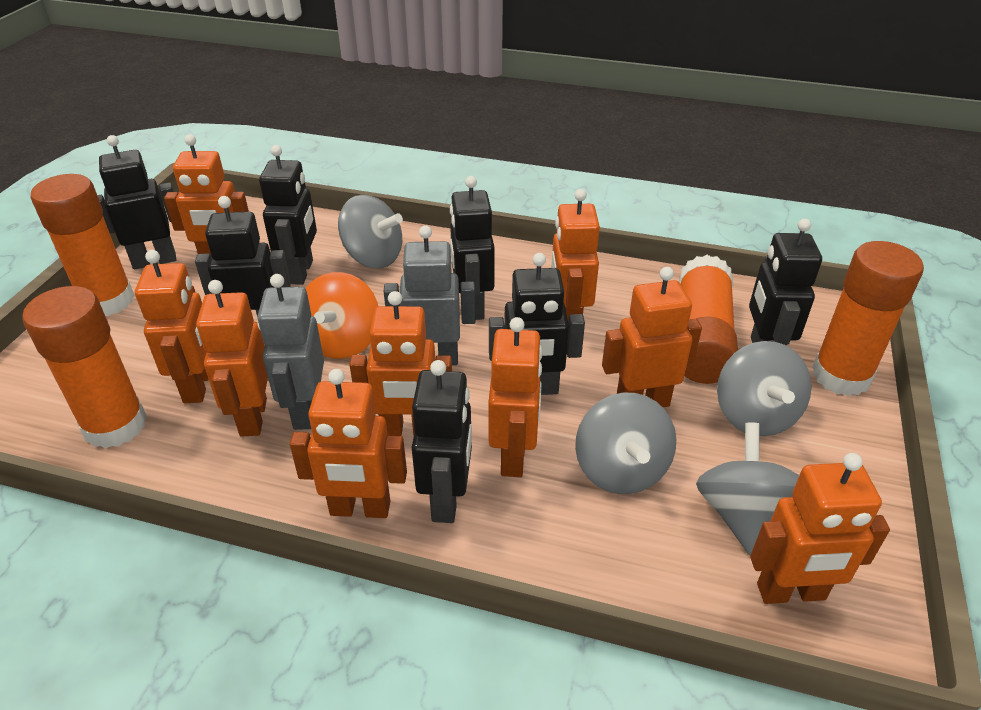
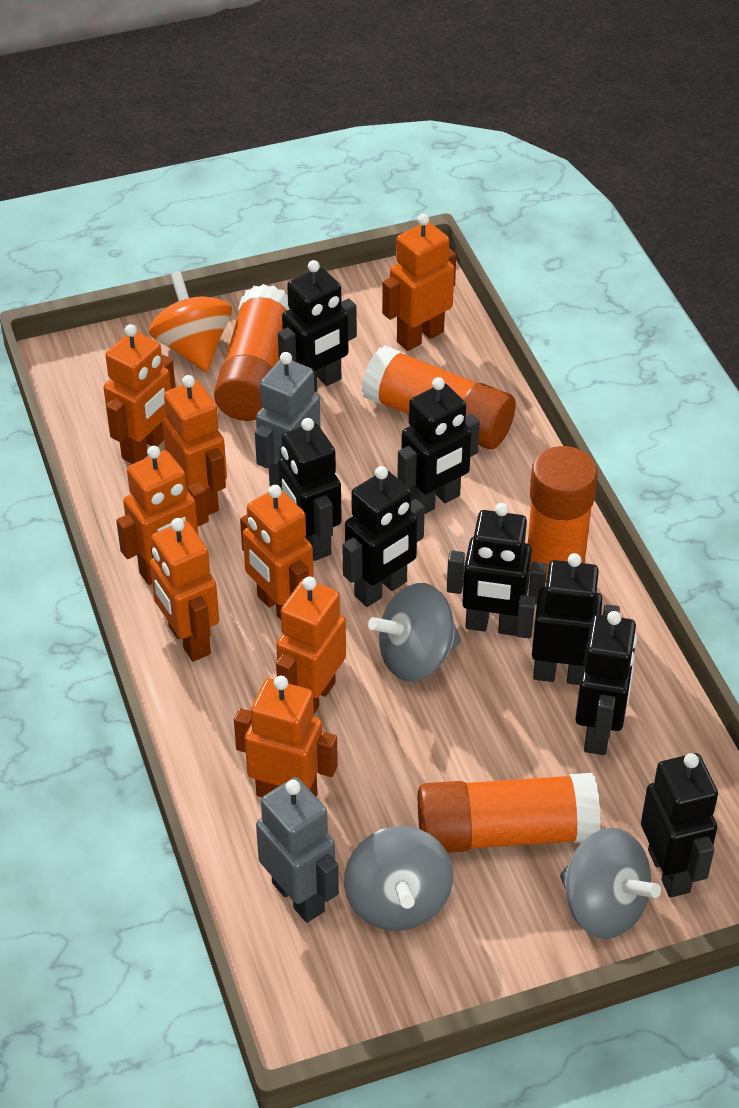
black robot: [97,135,177,269] [195,196,291,317] [259,145,317,285] [411,360,472,523] [450,176,495,320] [489,253,585,395] [749,219,822,346] = 7 -> [278,260,357,392] [278,418,342,561] [342,466,425,607] [397,377,480,514] [447,503,547,636] [516,553,620,685] [575,611,637,755] [641,753,718,898] = 8
grey spinning top: [338,195,403,268] [575,393,676,494] [696,423,799,555] [717,341,812,436] = 4 -> [344,826,453,931] [368,583,461,682] [560,828,661,939] = 3
orange robot: [135,250,209,403] [164,134,249,255] [196,280,268,437] [290,369,407,518] [349,291,452,436] [489,317,543,477] [551,189,600,319] [602,267,702,407] [750,453,890,604] = 9 -> [103,324,176,464] [116,446,209,585] [150,518,219,662] [162,375,227,515] [234,676,338,797] [240,485,314,620] [276,576,346,714] [382,214,456,351] = 8

